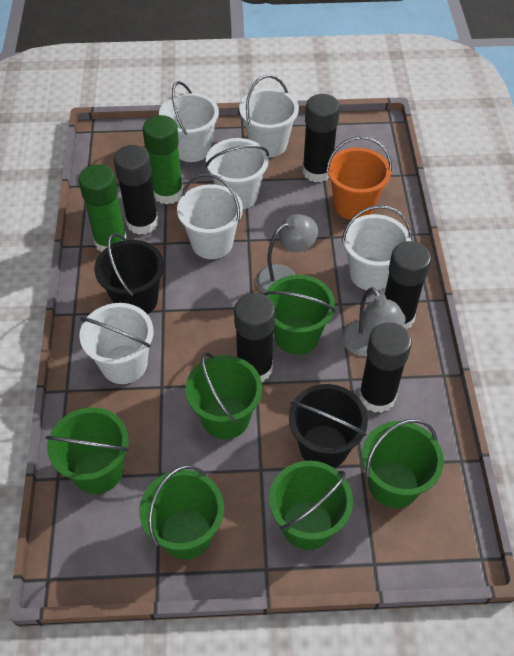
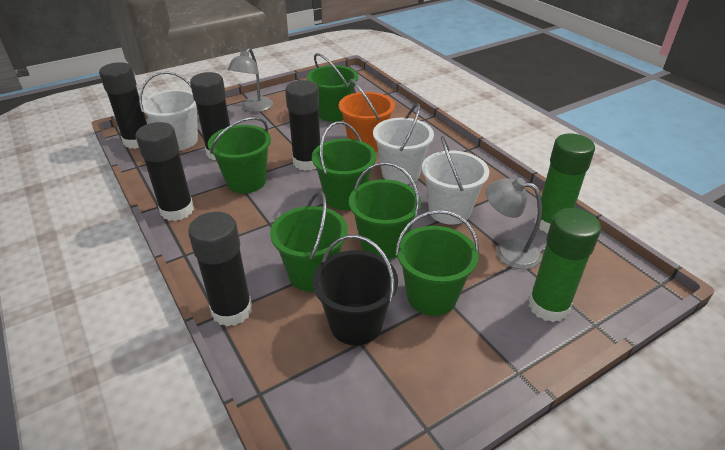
black bucket: [94,233,164,314] [289,384,368,468] = 2 -> [313,235,398,346] = 1
white bucket: [79,303,153,384] [159,81,219,162] [177,174,243,259] [205,138,269,210] [239,75,299,157] [342,205,412,290] = 6 -> [139,71,198,151] [373,103,434,184] [422,136,489,225] = 3

